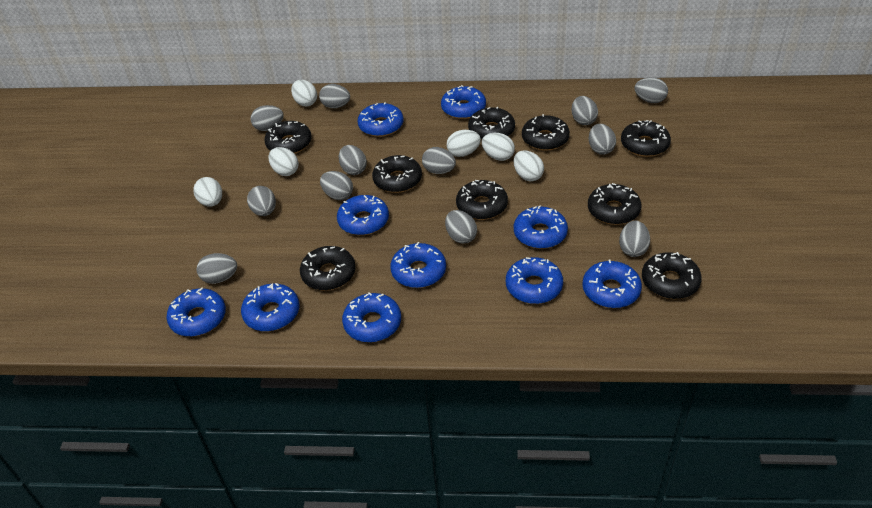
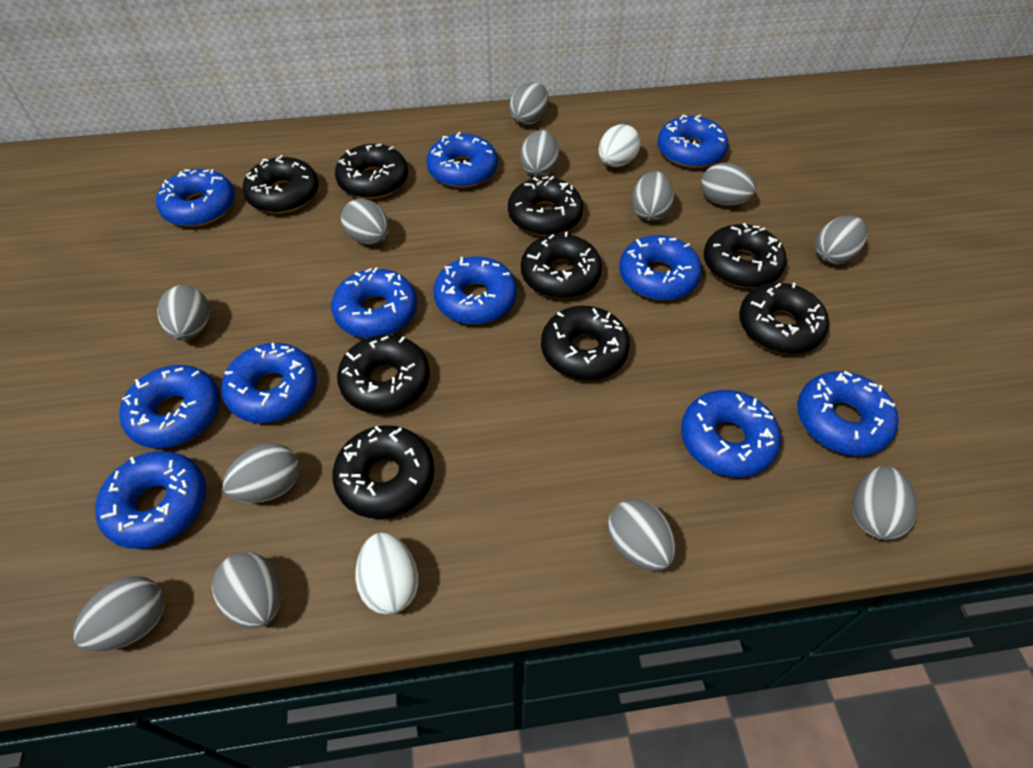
blue donut: [166,288,226,337] [241,283,299,332] [337,195,389,235] [342,292,401,342] [358,102,404,137] [390,242,446,288] [441,85,486,119] [506,257,563,304] [514,205,568,249] [582,260,642,308] = 10 -> [95,451,206,549] [119,365,220,448] [156,169,235,227] [221,343,317,423] [331,267,417,338] [426,132,498,188] [434,256,517,325] [619,235,702,300] [657,114,728,168] [681,390,781,477] [797,371,899,456] = 11
white egg: [193,177,222,206] [268,147,299,176] [291,80,317,106] [447,130,481,157] [482,133,515,161] [514,150,544,181] = 6 -> [356,533,418,615] [599,124,640,167] = 2

